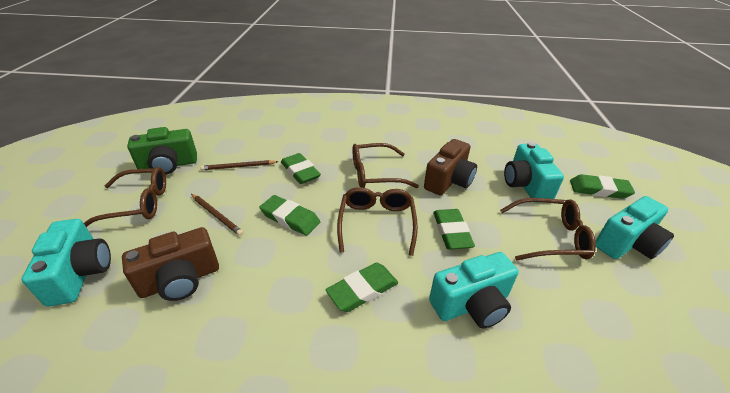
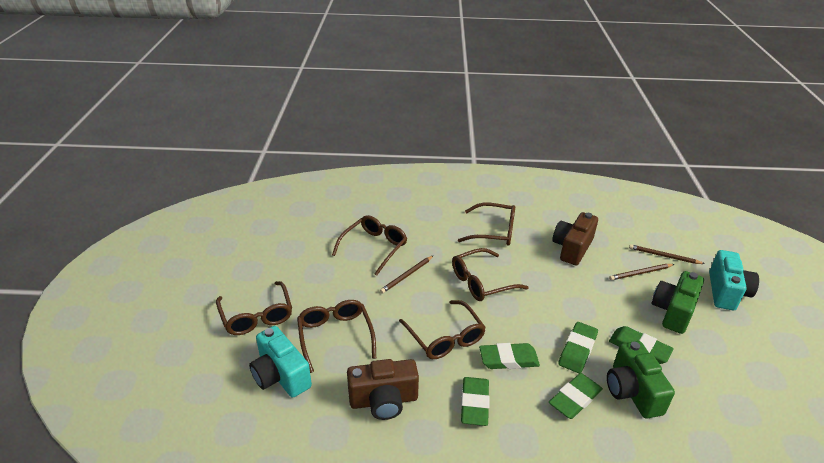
brown glasses: [84,167,166,227] [337,187,418,256] [352,143,419,188] [500,198,596,261] = 4 -> [216,281,292,335] [297,300,376,373] [332,215,407,276] [399,300,486,359] [452,248,529,301] [458,203,515,245] = 6
brown pencil: [191,194,243,236] [200,160,279,170] = 2 -> [380,255,434,294] [609,264,674,280] [629,244,705,264] = 3
green camera: [127,127,197,175] = 1 -> [607,341,675,418] [652,271,704,334] = 2
turquoise camera: [21,219,111,307] [429,252,519,329] [504,142,564,203] [596,196,674,259] = 4 -> [249,326,312,398] [709,250,759,310] = 2

